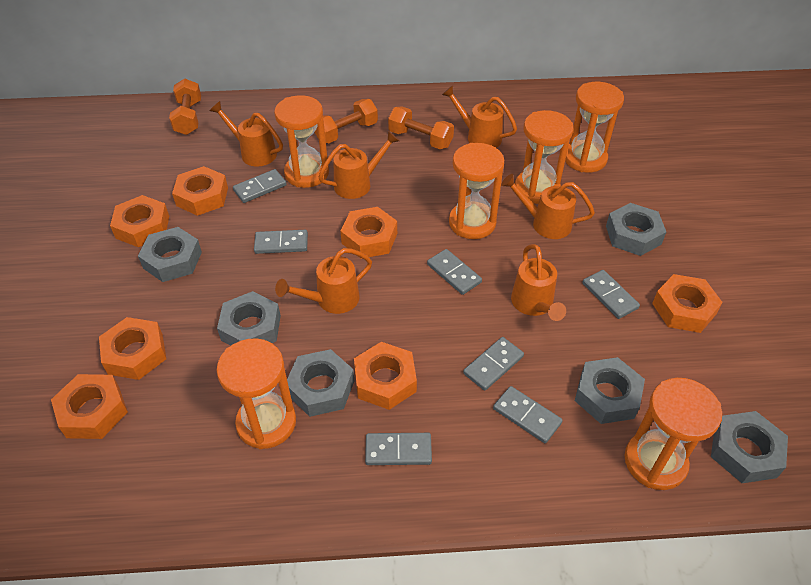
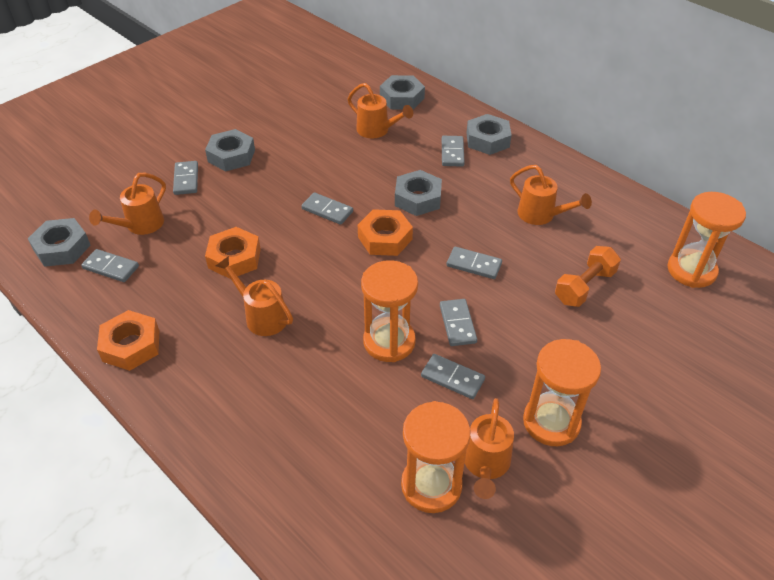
grey nut: [138,227,202,282] [217,291,281,346] [287,349,354,417] [575,357,645,424] [606,203,666,256] [711,411,788,483] = 6 -> [28,218,91,267] [205,129,255,171] [380,75,425,110] [395,170,442,216] [467,114,512,155] = 5
orange dumbbell: [169,78,201,135] [315,99,378,143] [388,107,454,149] = 3 -> [555,246,621,307] = 1
orange hourglass: [217,338,296,449] [274,95,329,188] [449,143,504,239] [515,110,574,204] [565,82,624,173] [624,378,722,490] = 6 -> [361,260,418,362] [401,401,471,513] [523,339,601,446] [667,192,746,288] = 4
orange nut: [51,374,128,439] [99,317,166,380] [110,195,169,247] [172,166,228,216] [340,207,397,259] [354,342,417,410] [652,274,723,333] = 7 -> [97,310,159,371] [205,227,261,279] [358,209,413,256] = 3
orange watering can: [210,101,283,166] [275,248,372,314] [319,131,399,199] [442,85,517,148] [501,174,595,239] [511,244,566,321] = 6 -> [89,173,166,235] [216,256,293,336] [347,83,413,138] [465,398,514,499] [510,165,592,225] = 5

